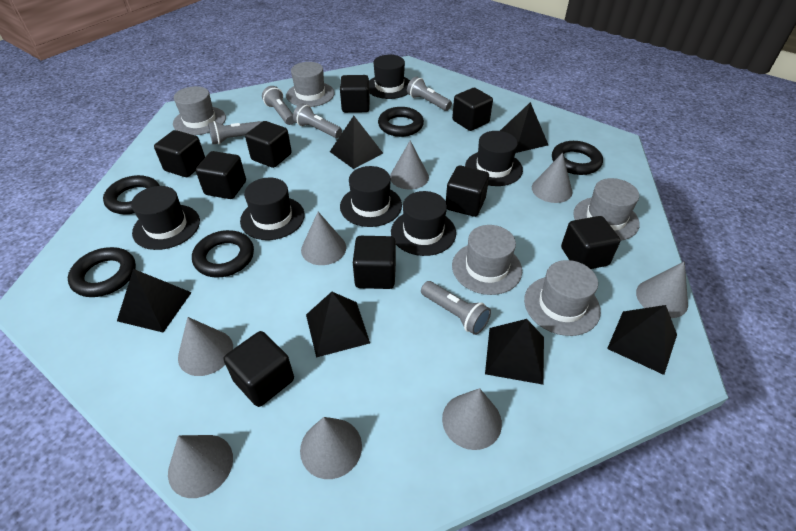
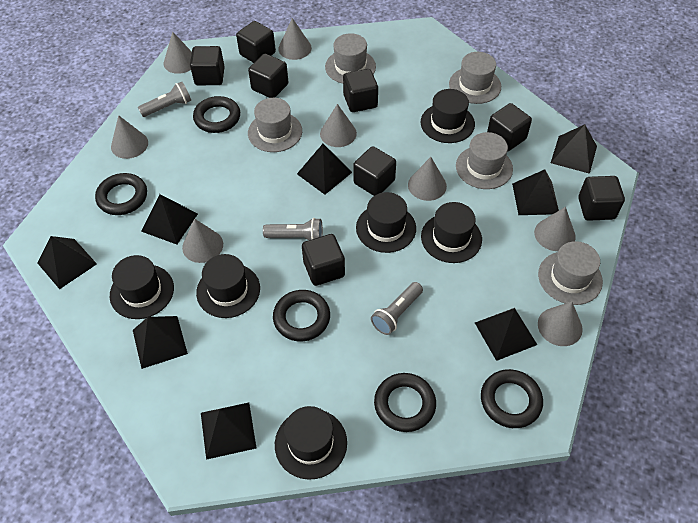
black cube: [154,130,205,177] [196,151,246,199] [224,331,294,407] [245,121,292,168] [340,75,370,113] [353,236,396,289] [446,165,489,217] [452,88,493,131] [561,216,620,269] = 9 -> [190,46,225,85] [236,21,276,63] [248,54,289,98] [302,234,345,286] [343,69,378,112] [353,146,396,196] [487,103,532,152] [578,176,625,221] = 8
black pyramid: [117,269,192,333] [306,292,370,358] [330,116,383,169] [485,319,544,385] [500,102,548,153] [607,305,677,375] = 6 -> [37,236,97,289] [133,316,188,369] [141,194,198,245] [201,402,256,460] [297,144,352,195] [475,308,537,361] [512,169,559,215] [551,124,597,174] = 8
grey flashlight: [208,121,261,145] [262,86,294,125] [293,104,342,138] [407,76,452,111] [421,281,491,335] = 5 -> [138,82,191,117] [263,218,323,240] [371,282,423,335] = 3

